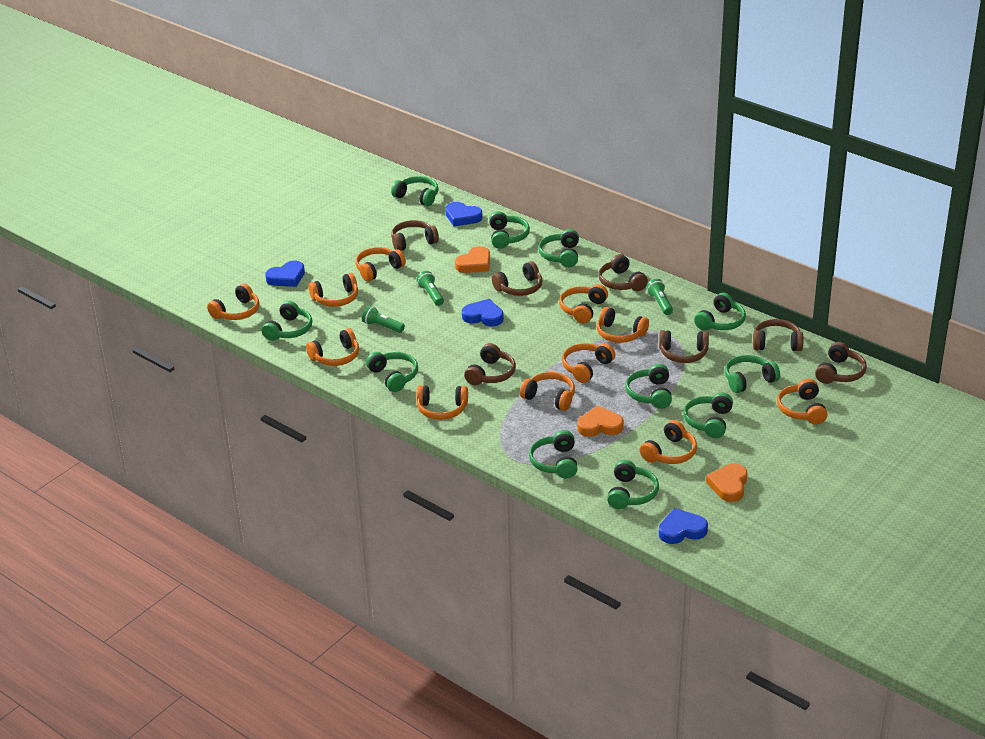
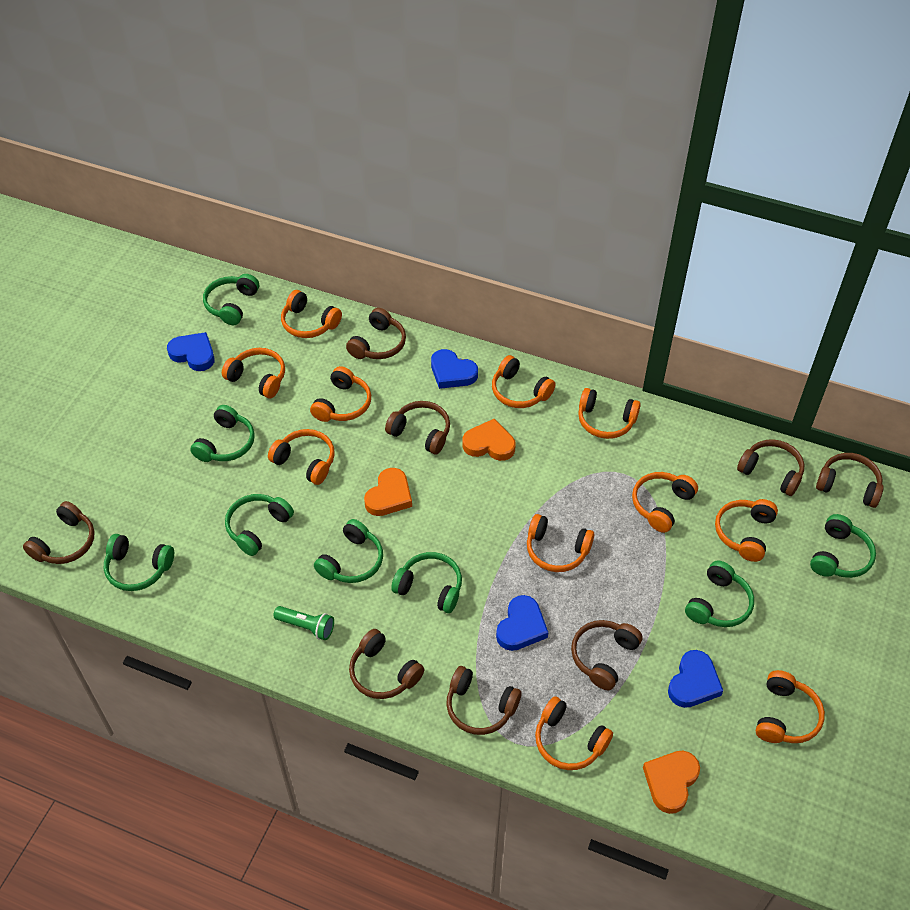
brown headphones: [391,220,439,251] [464,343,516,385] [492,261,543,296] [598,254,648,291] [659,330,709,363] [753,319,804,351] [815,342,867,384] = 7 -> [23,501,95,564] [346,308,406,359] [349,629,425,699] [385,401,450,454] [446,666,521,735] [571,620,643,690] [737,439,804,496] [816,453,884,508] = 8
green flashlight: [362,305,405,333] [416,271,444,306] [646,279,673,315] = 3 -> [273,606,334,640] = 1
green headphones: [262,301,312,341] [366,352,418,392] [391,176,438,206] [489,211,530,249] [529,430,578,478] [538,229,579,267] [607,460,659,509] [625,364,672,409] [683,392,733,438] [694,293,746,331] [725,355,780,393] = 11 -> [104,534,174,591] [190,405,255,462] [203,274,259,325] [225,494,294,556] [314,519,383,583] [391,552,462,613] [685,561,754,627] [810,514,876,578] = 8

